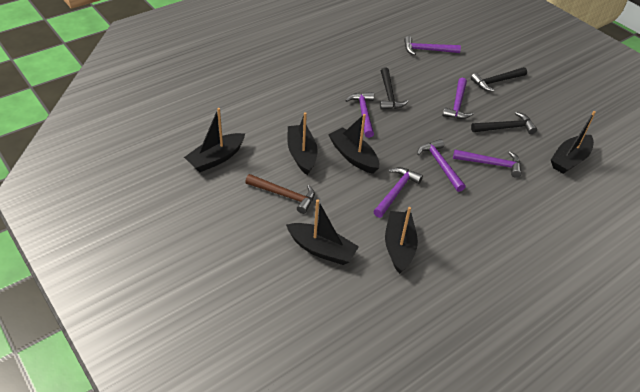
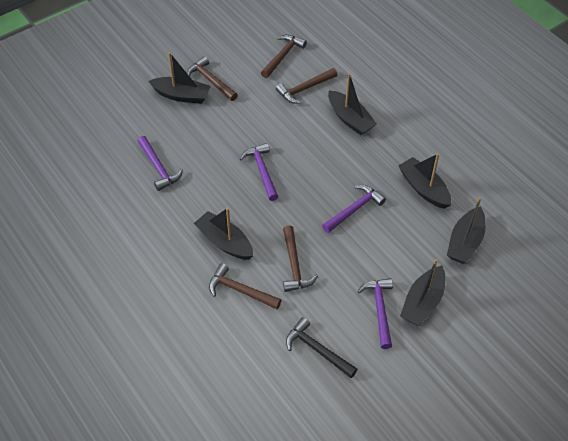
black hammer: [380,67,409,110] [471,67,527,92] [471,112,537,134] = 3 -> [286,317,358,378] = 1
brown hammer: [245,174,315,214] = 1 -> [187,56,238,101] [209,263,281,309] [261,35,307,78] [276,68,338,104] [283,226,318,292] = 5
purple hammer: [345,92,374,138] [373,167,423,218] [404,36,461,55] [417,139,466,192] [442,78,473,119] [453,150,522,178] = 6 -> [137,136,183,191] [240,143,279,201] [322,185,386,233] [357,278,393,349] = 4

